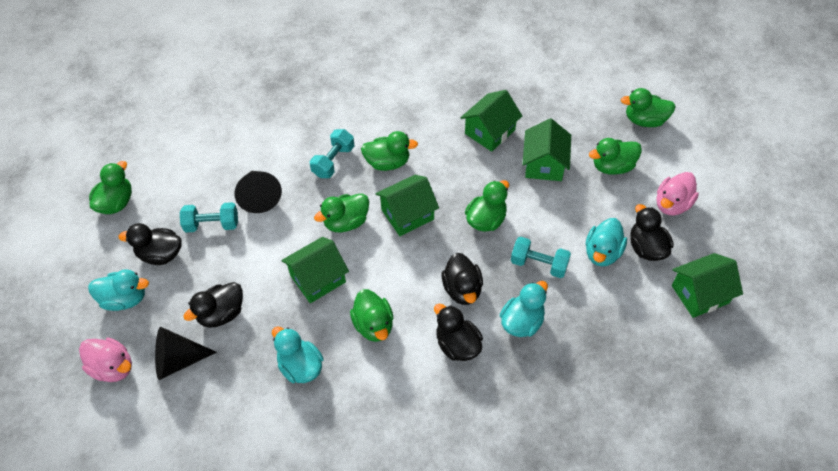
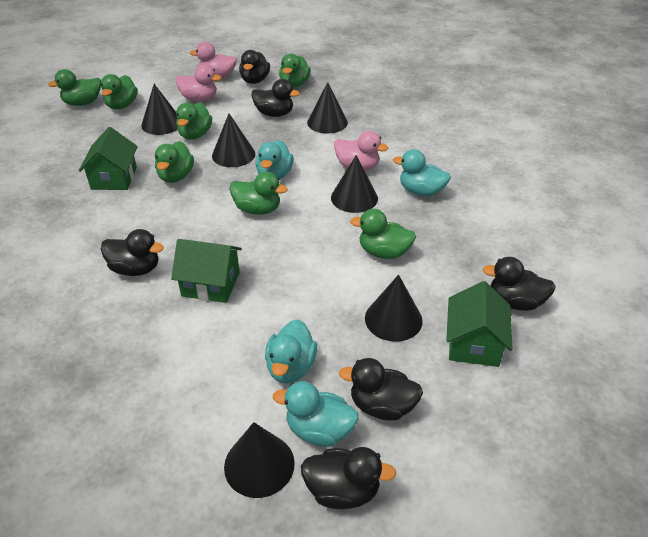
black cone: [155,327,217,380] [234,171,282,213] = 2 -> [141,84,177,135] [212,114,255,167] [224,422,295,498] [307,82,348,134] [331,155,378,213] [365,275,423,342] = 6
black duck: [119,223,182,265] [183,282,243,328] [434,304,483,361] [442,253,483,305] [630,204,673,261] = 5 -> [101,229,164,276] [239,50,270,84] [251,79,300,117] [301,447,396,509] [339,358,423,421] [483,257,556,311] = 6
green house: [281,237,349,303] [375,175,439,236] [460,90,522,152] [522,119,571,181] [672,253,743,318] = 5 -> [79,127,138,190] [171,239,242,303] [446,281,513,367] = 3
pink duck: [79,338,132,382] [657,172,699,215] = 2 -> [176,64,222,101] [190,42,237,78] [334,131,388,171] = 3
turquoise dumbbell: [180,202,238,233] [310,129,354,178] [511,237,571,278] = 3 -> none = 0

